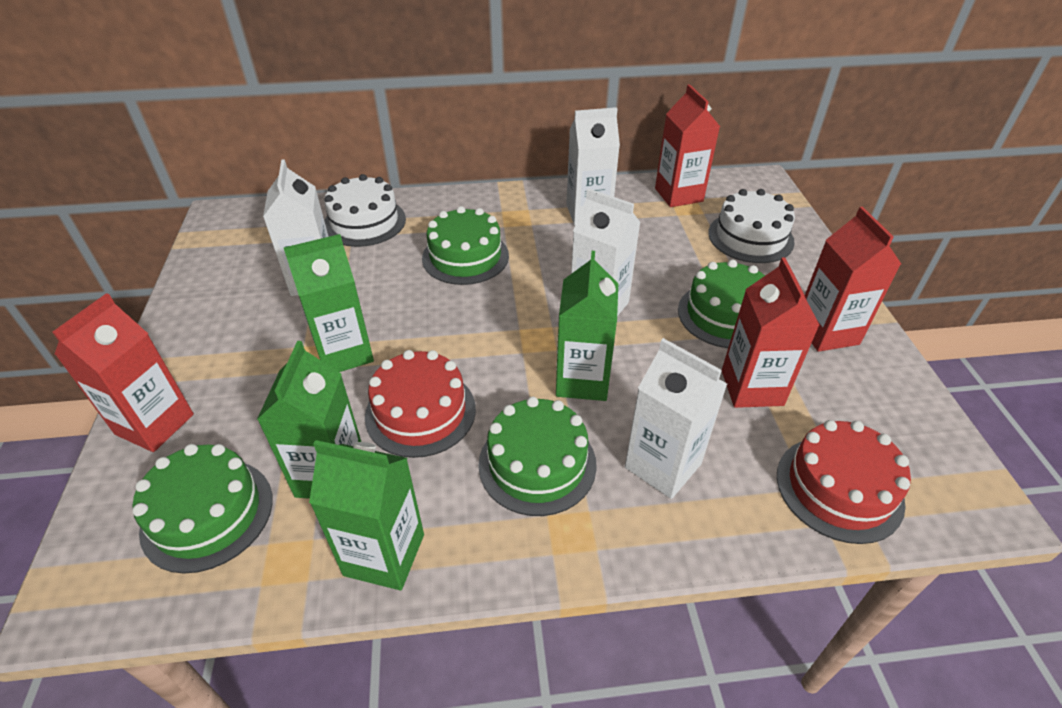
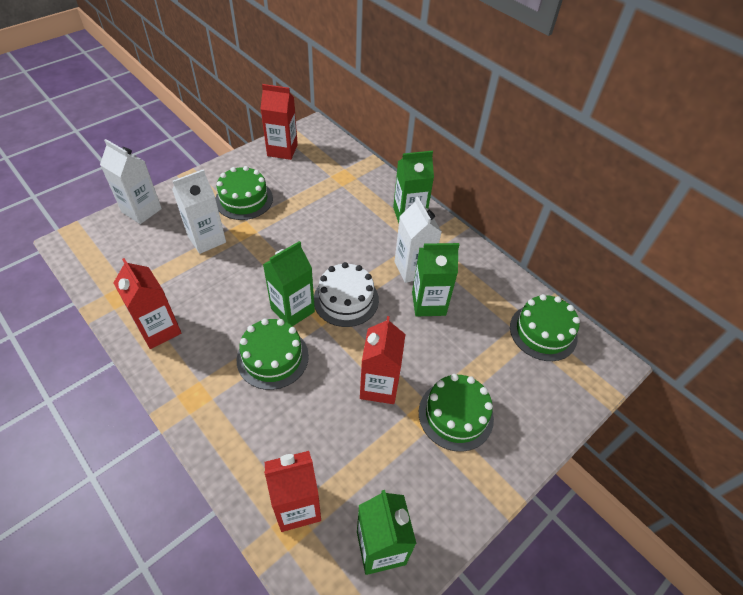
red cake: [365,350,476,458] [777,420,911,544] = 2 -> none = 0
white cake: [324,174,406,247] [708,189,795,263] = 2 -> [314,262,379,327] = 1
white carton: [263,159,328,296] [566,107,620,225] [571,188,641,316] [625,338,727,499] = 4 -> [100,139,162,224] [172,169,226,254] [394,196,442,283] = 3

